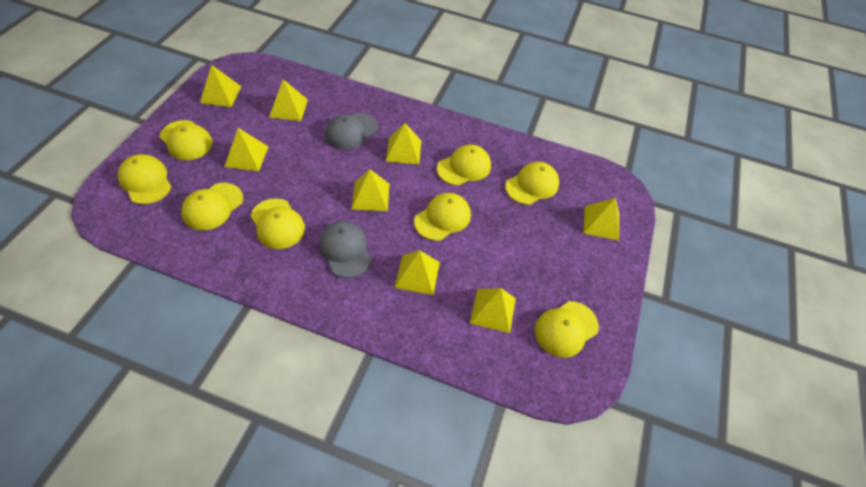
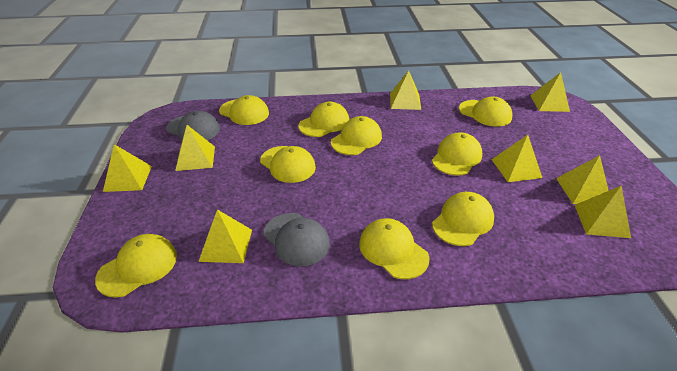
yellow cap: [118,154,171,204] [160,120,213,160] [181,183,243,230] [251,198,305,249] [414,193,471,241] [437,144,491,186] [506,162,559,205] [535,301,599,358] = 8 -> [95,234,177,297] [219,95,269,125] [260,146,316,183] [299,102,349,137] [331,116,382,155] [359,218,429,279] [432,132,482,176] [432,192,494,246] [459,97,512,127] = 9

